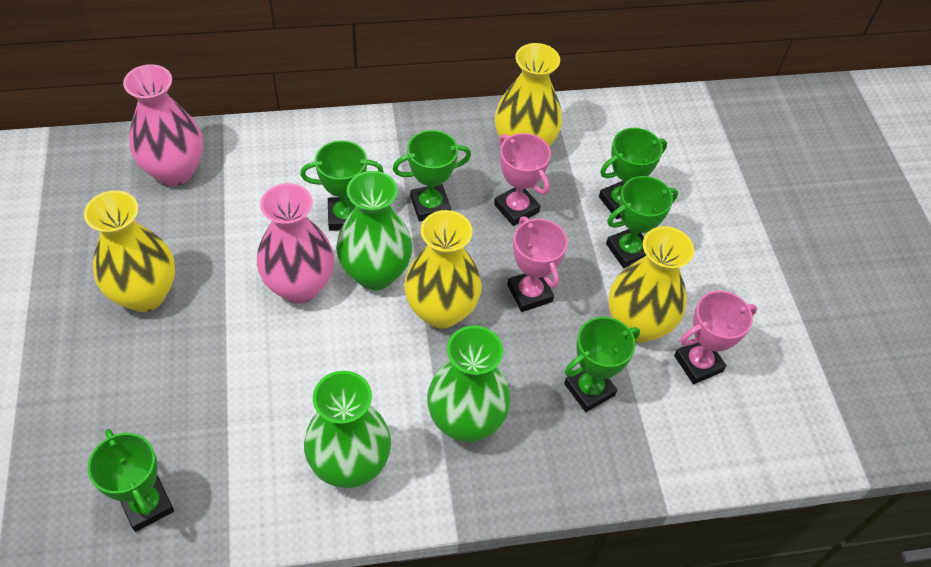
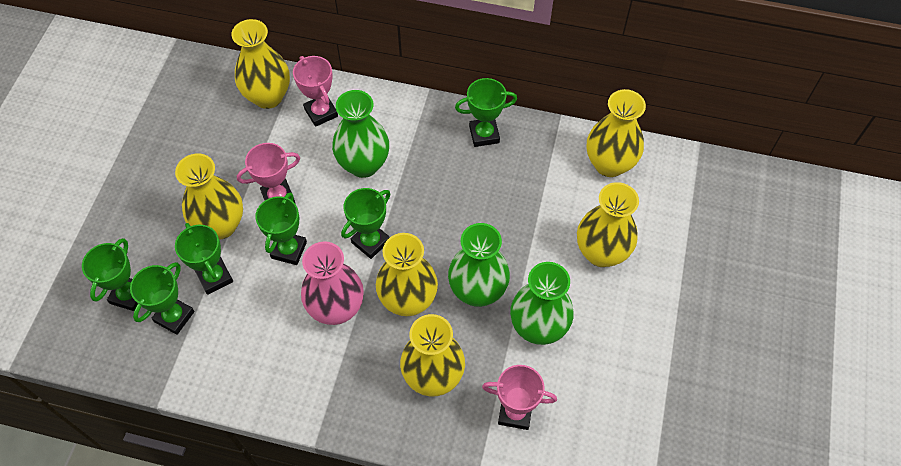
pink vase: [123,64,203,186] [257,183,334,303] = 2 -> [301,242,364,325] = 1
yellow vase: [84,190,175,312] [404,210,482,329] [495,43,562,146] [609,226,694,343] = 4 -> [175,154,243,239] [231,19,290,109] [376,233,438,316] [400,314,465,396] [577,182,639,267] [587,89,646,177] = 6

